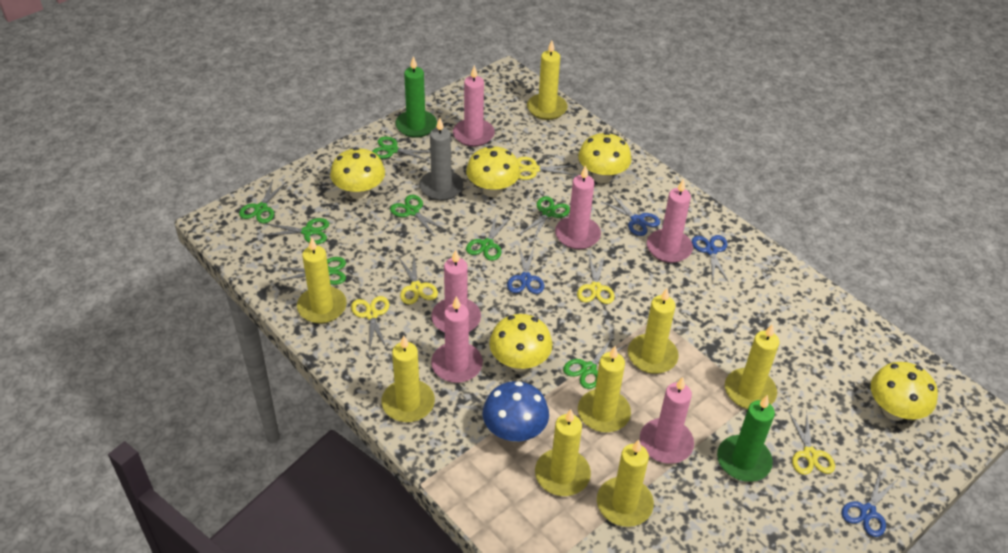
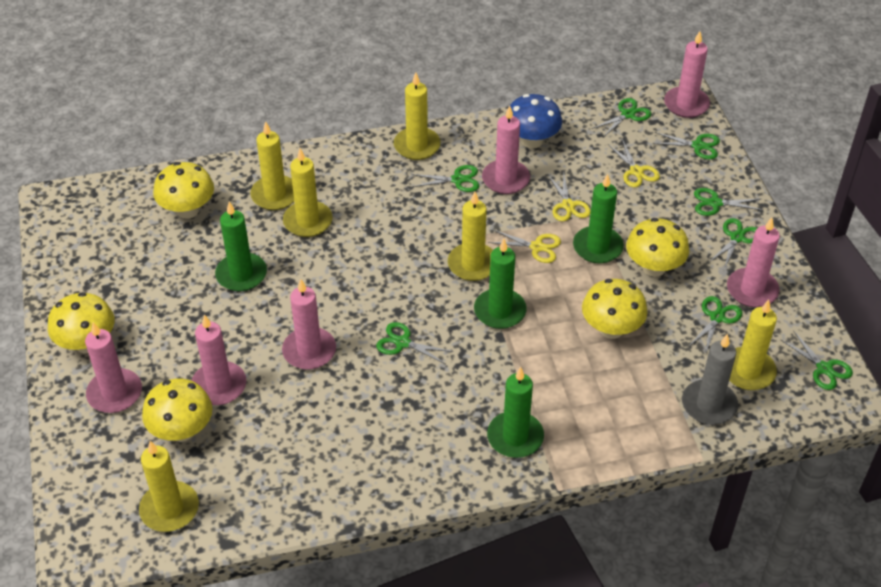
blue scissors: [507,245,544,294] [601,193,660,236] [692,235,729,283] [841,469,898,537] = 4 -> none = 0
green candle: [395,56,437,138] [717,395,775,482] = 2 -> [215,202,267,291] [474,239,527,329] [487,367,544,458] [573,174,624,264] = 4
yellow candle: [297,237,347,324] [381,335,435,422] [527,41,568,120] [535,409,591,496] [578,346,631,432] [597,439,654,527] [628,288,679,374] [725,324,780,409] = 8 -> [139,441,199,532] [250,121,294,210] [283,148,333,237] [394,72,441,160] [448,192,493,281] [729,300,777,390] = 6
yellow scissors: [351,296,390,351] [399,256,438,305] [517,157,575,180] [577,255,615,304] [789,412,835,475] = 5 -> [488,230,561,263] [548,174,591,221] [608,139,660,187] = 3

